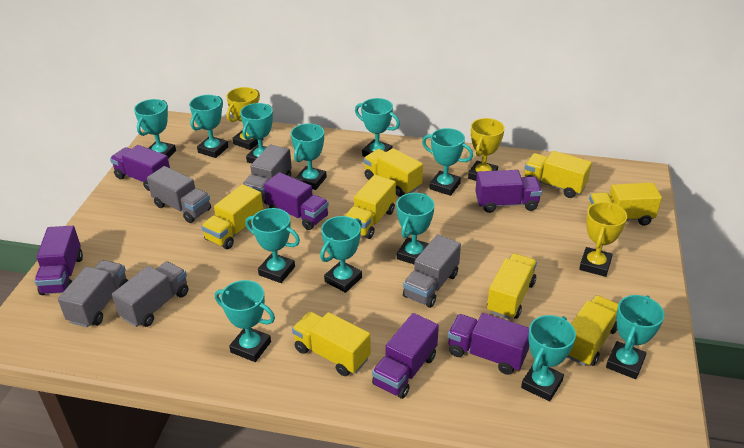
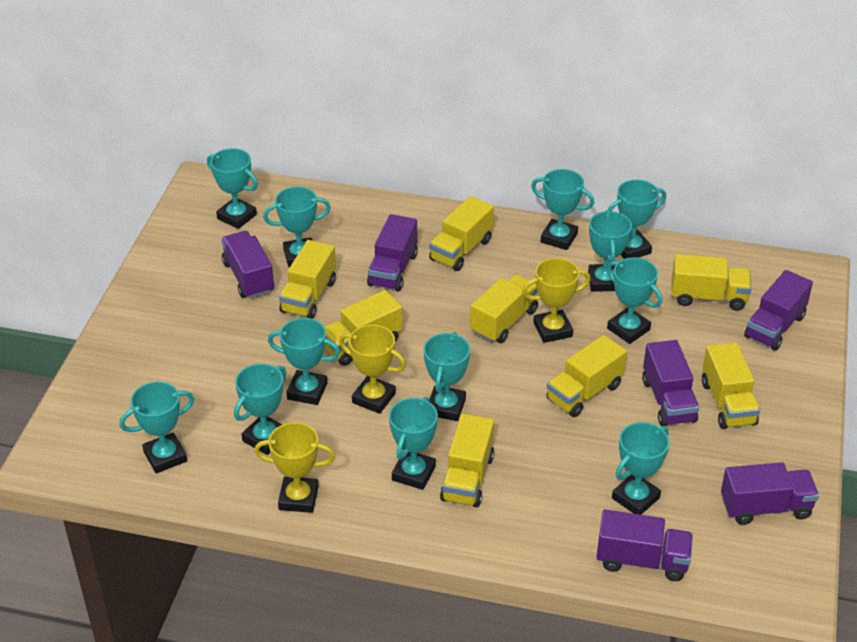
grey truck: [58,260,128,328] [112,261,188,327] [147,166,211,223] [243,144,292,204] [403,234,461,308] = 5 -> none = 0

